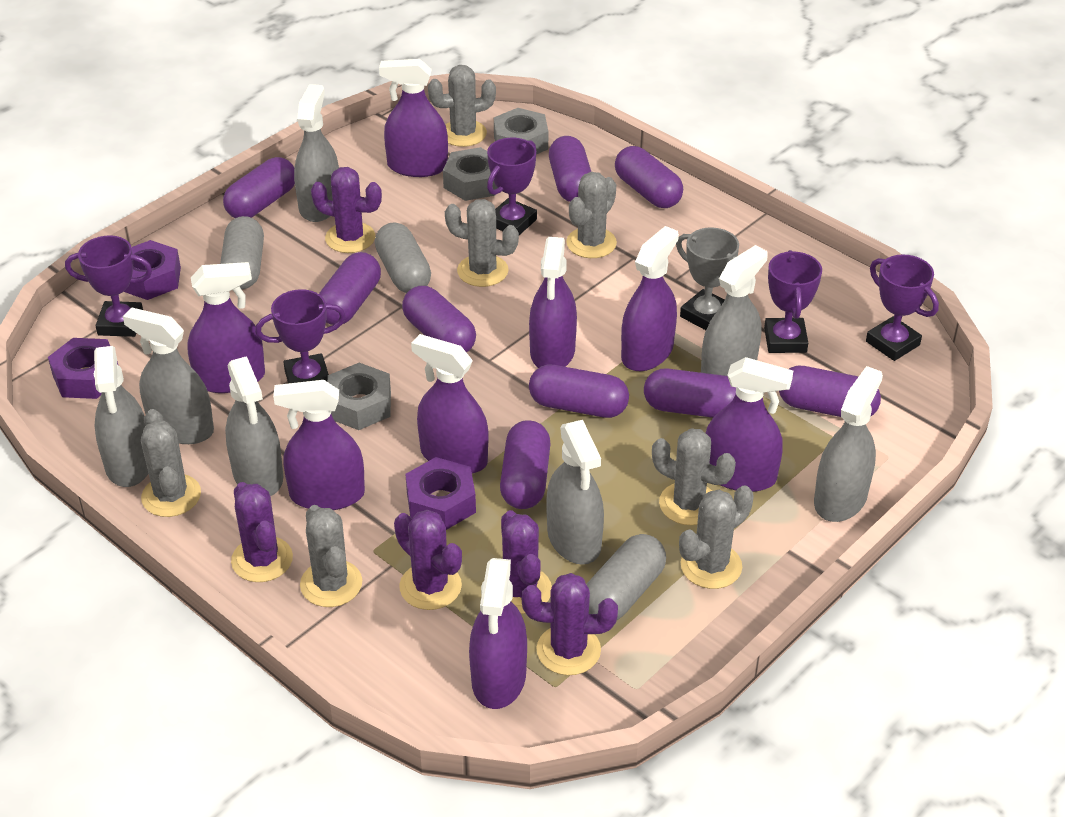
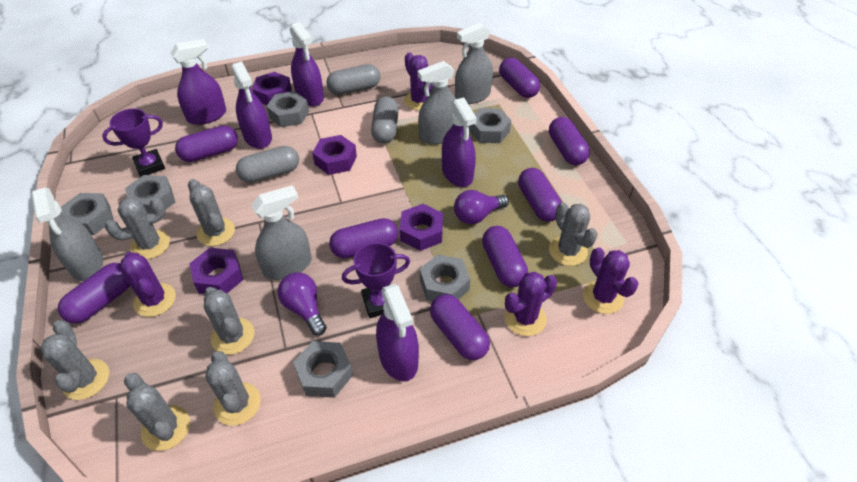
grey nut: [327,363,391,430] [443,147,497,201] [494,108,548,154] = 3 -> [61,193,114,235] [125,175,175,213] [266,91,309,127] [293,341,353,398] [420,254,470,301] [469,108,511,143] = 6
grey spray bottle: [94,346,149,487] [123,308,214,444] [225,356,283,496] [294,84,339,222] [546,420,604,565] [701,245,768,376] [814,366,883,522] = 7 -> [32,188,103,281] [251,185,311,280] [418,61,456,145] [455,23,493,104] = 4
grey trophy: [676,227,739,330] = 1 -> none = 0
purple cactus: [231,482,293,582] [311,167,382,253] [394,510,462,610] [501,510,552,614] [522,573,618,675] = 5 -> [120,252,176,317] [404,52,433,110] [505,272,557,336] [583,247,639,314] = 4
purple capsule: [223,157,295,218] [319,252,381,325] [402,286,476,353] [500,420,551,509] [529,365,629,418] [549,136,591,202] [615,146,683,208] [644,369,736,418] [779,366,881,417] = 9 -> [58,263,130,323] [175,125,238,162] [329,218,398,258] [430,294,490,360] [482,226,528,287] [499,57,540,98] [518,168,562,222] [549,117,590,165] = 8
purple light bulb: none = 0 -> [277,272,327,336] [454,190,509,224] = 2
purple nut: [48,338,118,399] [124,240,181,300] [405,457,476,530] = 3 -> [189,248,243,294] [252,72,292,105] [312,135,357,175] [400,204,443,251] = 4
purple spray bottle: [187,262,265,393] [273,380,365,510] [379,59,448,177] [411,334,488,473] [469,558,527,709] [529,237,577,368] [621,226,679,371] [706,357,793,492] = 8 -> [171,39,226,125] [231,61,272,149] [290,22,324,106] [376,284,419,381] [442,97,477,187] = 5
purple trophy: [65,235,152,337] [255,289,346,383] [487,138,537,235] [764,250,822,353] [866,254,939,361] = 5 -> [102,109,165,177] [342,243,410,318] = 2

